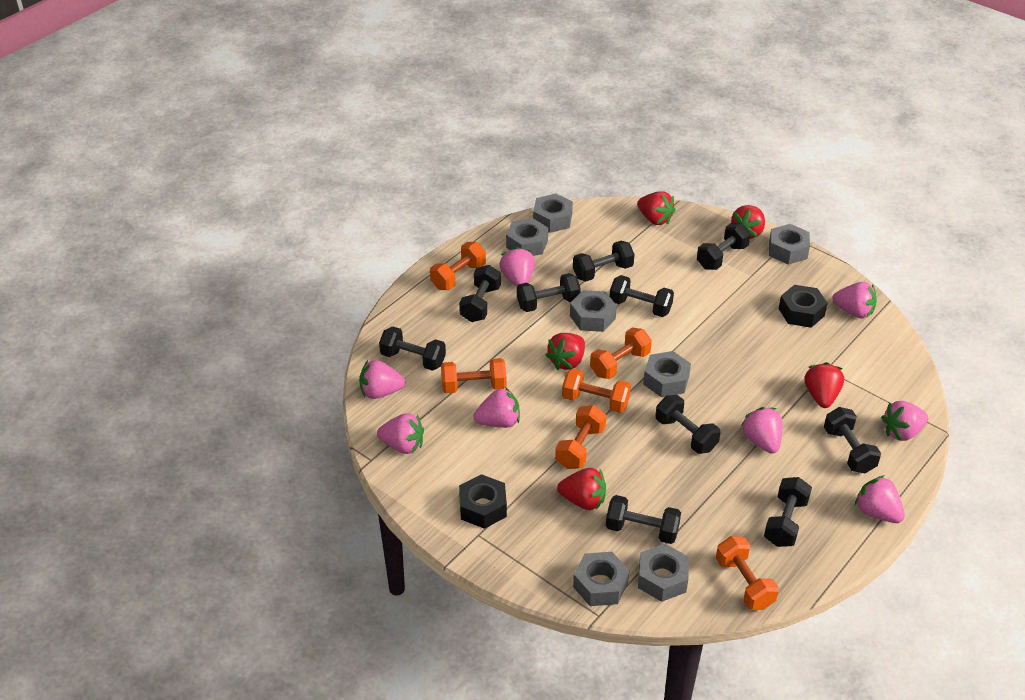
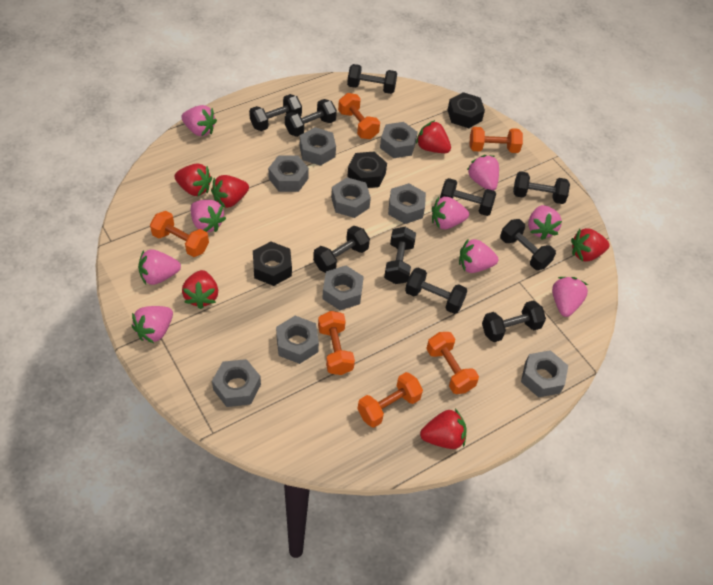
black nut: [459,474,507,529] [779,285,828,328] = 2 -> [253,242,292,286] [347,152,387,188] [448,92,485,128] = 3
grey nut: [506,218,548,256] [533,194,573,233] [570,290,617,332] [573,552,629,606] [638,544,689,602] [643,351,691,397] [769,224,810,265] = 7 -> [212,359,261,407] [268,155,309,192] [276,316,319,364] [300,127,336,166] [322,266,364,310] [331,177,371,218] [380,122,418,158] [388,183,426,224] [521,350,568,398] = 9
pink strawberry: [359,360,405,399] [377,414,424,454] [473,387,520,428] [499,247,535,286] [741,407,782,454] [832,282,877,318] [855,475,905,523] [881,401,928,441] = 8 -> [132,306,173,343] [138,249,181,285] [181,105,217,136] [191,200,226,232] [432,197,469,229] [459,238,498,273] [467,155,499,191] [528,205,562,240] [552,277,588,317] = 9
red strawberry: [545,333,585,370] [557,468,606,510] [637,191,676,225] [731,205,765,239] [804,362,844,408] = 5 -> [174,163,212,196] [182,270,218,309] [211,175,249,208] [416,120,451,153] [420,409,467,449] [571,228,610,262] = 6

